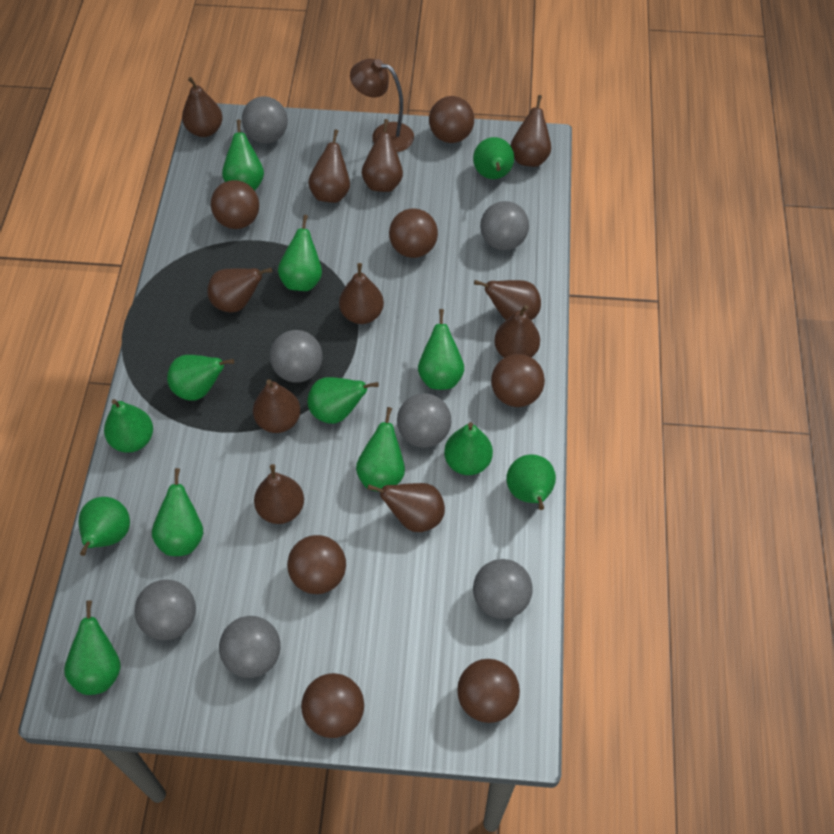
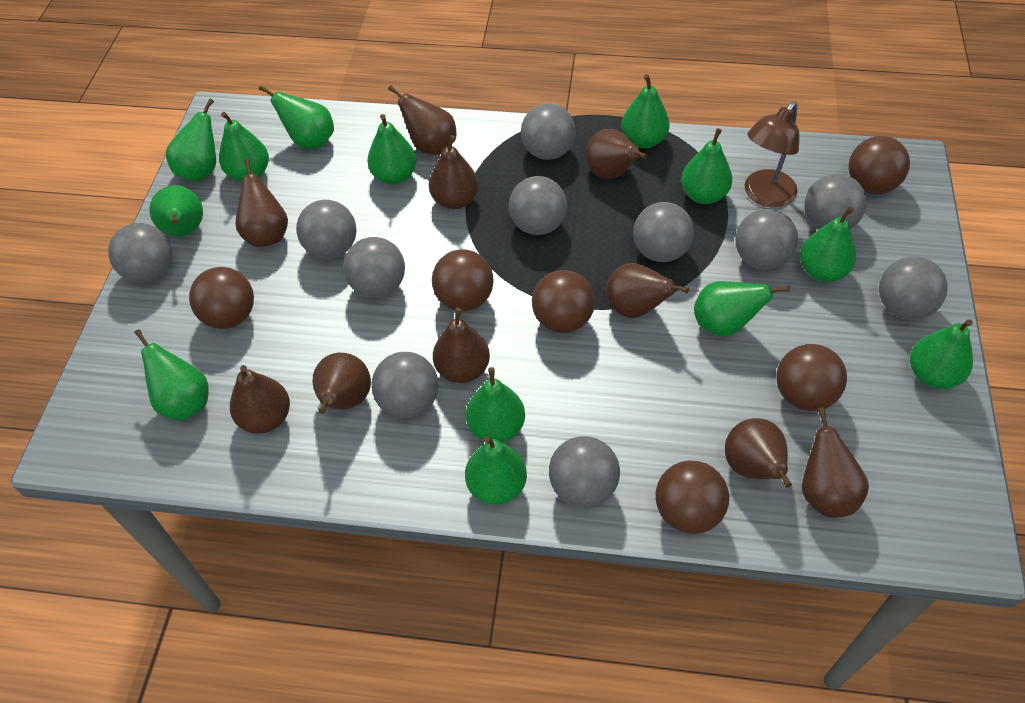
brown ball: [211,180,259,229] [287,535,346,594] [301,673,364,738] [389,208,438,258] [429,96,474,143] [457,659,520,723] [491,354,545,407] = 7 -> [189,267,254,329] [432,249,494,311] [532,270,595,333] [655,461,729,534] [776,344,847,411] [849,136,910,194] = 6
brown pear: [182,77,223,137] [207,268,272,312] [253,379,301,433] [254,464,304,524] [308,130,350,203] [339,263,384,324] [362,119,403,192] [367,483,445,532] [474,280,541,320] [494,305,540,358] [511,95,551,167] = 11 -> [230,365,290,434] [235,158,288,247] [313,353,371,414] [388,85,457,155] [429,135,479,209] [433,307,490,383] [585,129,647,179] [606,263,689,318] [725,418,792,488] [802,407,869,518] = 10
grey ball: [134,580,196,640] [219,616,281,678] [242,96,288,144] [270,330,323,383] [397,393,451,448] [473,559,533,619] [480,201,529,250] = 7 -> [108,223,172,283] [296,200,356,259] [343,237,405,298] [371,352,439,418] [509,176,567,235] [521,103,576,160] [549,436,620,508] [633,202,694,262] [735,209,798,270] [804,174,867,229] [879,256,948,320] = 11

